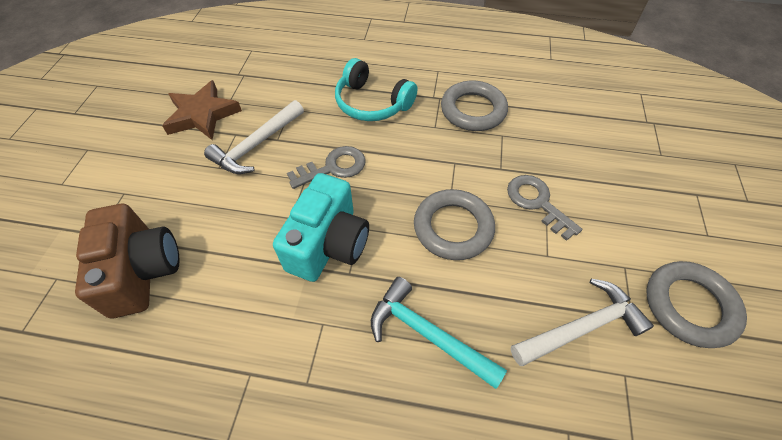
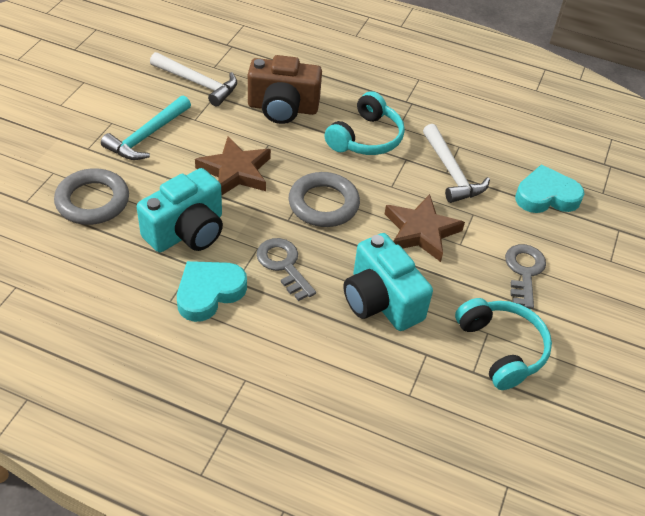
brown star: [162,80,242,140] = 1 -> [195,136,271,195] [385,194,465,262] = 2
grey ring: [414,189,495,260] [441,80,508,131] [647,261,747,348] = 3 -> [54,168,129,225] [289,172,360,227] = 2
turquoise camera: [273,173,369,282] = 1 -> [137,168,223,252] [343,233,433,331] = 2
turquoise headphones: [335,58,418,121] = 1 -> [324,91,405,155] [455,298,552,390] = 2
turquoise heart: none = 0 -> [177,261,247,322] [515,165,585,213] = 2

